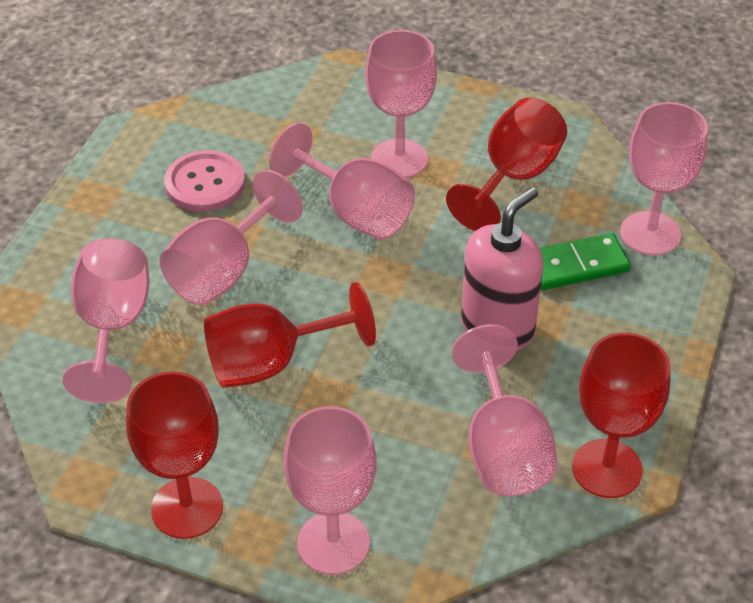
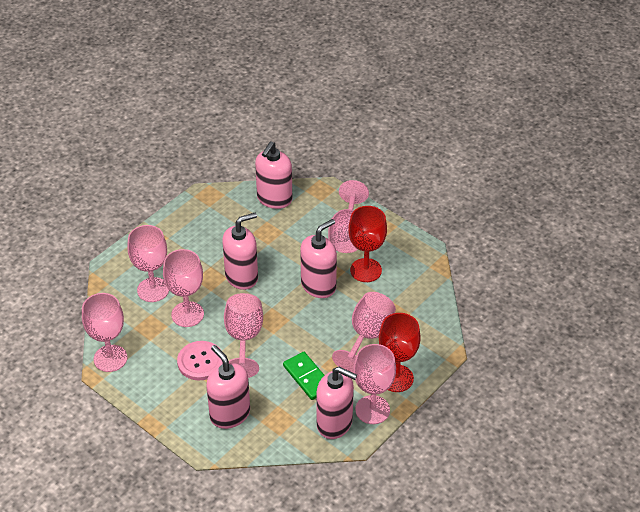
pink soap dispenser: [461,187,543,351] = 1 -> [206,345,250,429] [222,213,258,290] [255,141,292,209] [300,219,337,298] [317,367,357,439] = 5
red goblet: [126,371,223,539] [204,282,376,388] [446,98,567,231] [572,333,671,498] = 4 -> [348,206,387,282] [379,313,421,392] = 2

